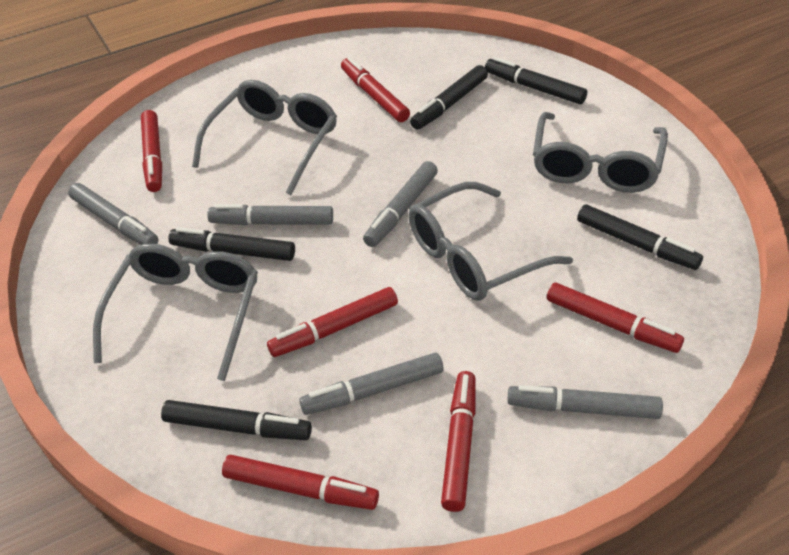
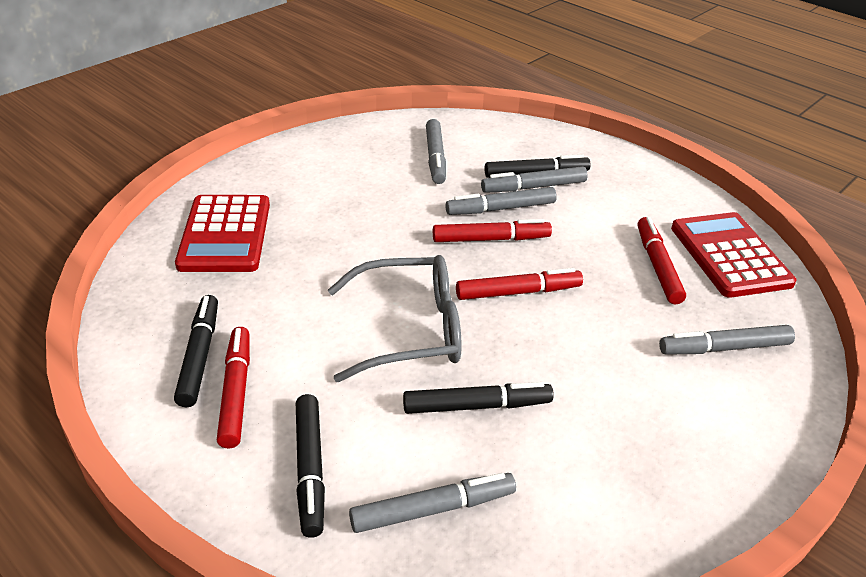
black marker: [161,400,312,440] [169,227,295,261] [410,65,488,130] [485,57,587,104] [577,204,703,270] = 5 -> [174,295,218,407] [296,394,325,538] [403,382,554,414] [485,154,591,178] = 4
grey glasses: [93,244,258,381] [192,80,337,195] [408,182,573,301] [533,112,668,193] = 4 -> [328,255,462,382] = 1
red calculator: none = 0 -> [175,195,270,272] [671,212,797,298] = 2
red marker: [141,110,162,192] [222,455,379,510] [267,287,398,357] [341,57,410,122] [441,371,476,512] [547,283,684,353] = 6 -> [216,327,250,448] [433,219,552,242] [456,268,583,300] [638,217,686,305] = 4

